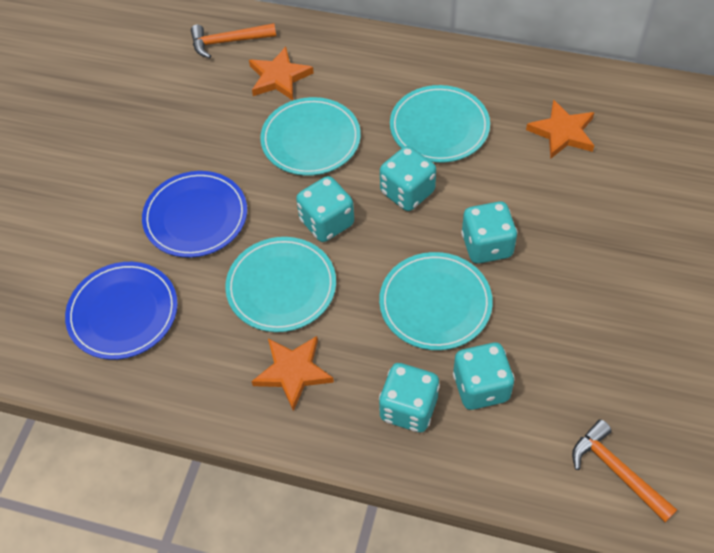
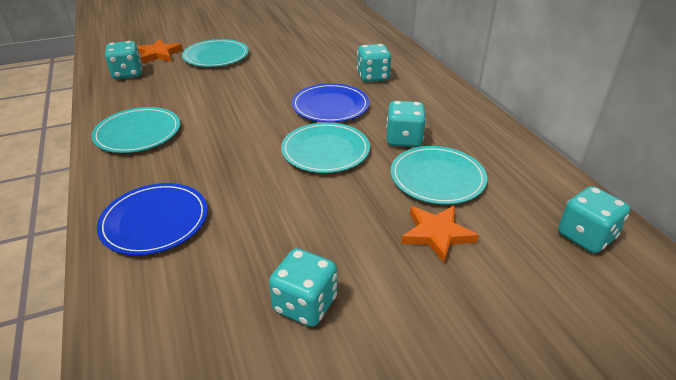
orange hammer: [191,23,276,58] [572,419,677,522] = 2 -> none = 0
orange star: [249,47,314,100] [251,336,334,411] [526,99,594,159] = 3 -> [138,39,183,64] [401,206,479,263] = 2

